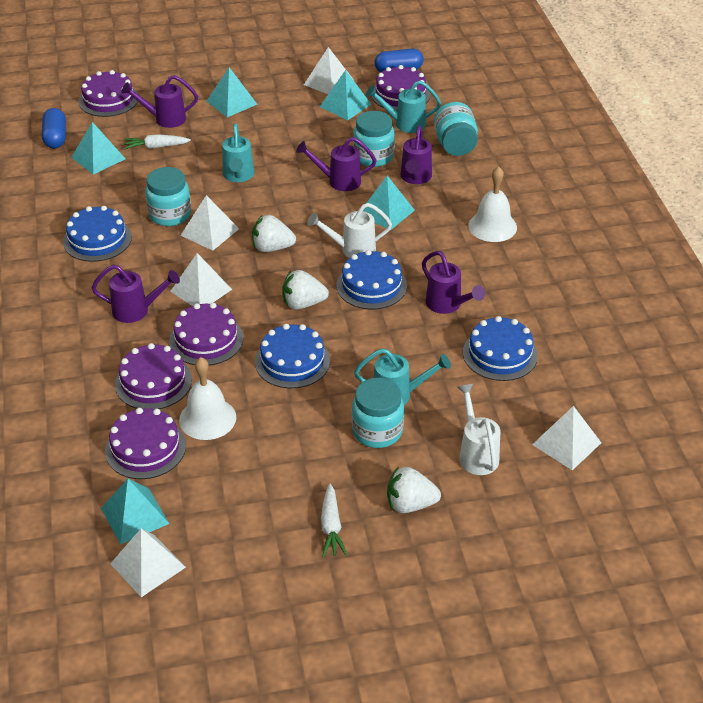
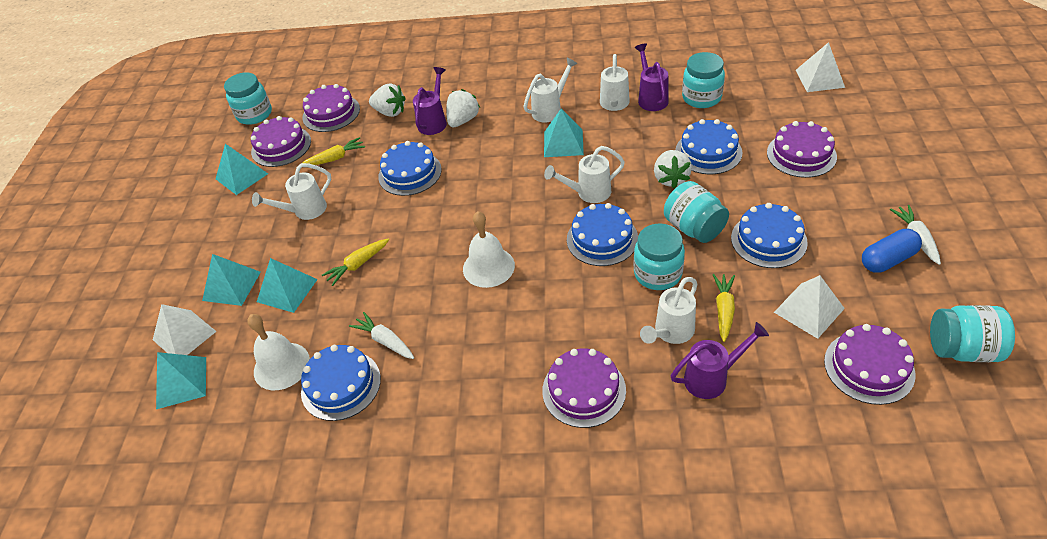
blue cake: [63,206,132,262] [255,324,330,388] [336,250,407,310] [463,316,538,381] = 4 -> [301,345,381,421] [378,141,442,196] [567,203,638,266] [675,119,743,175] [731,203,808,268] = 5
blue capsule: [42,108,66,148] [375,49,423,72] = 2 -> [862,229,922,273] = 1
purple watering can: [92,264,180,323] [121,75,198,128] [296,137,376,191] [401,125,432,184] [422,251,485,314] = 5 -> [413,67,447,135] [635,43,669,111] [671,322,769,399] = 3
turquoise jar: [145,167,191,226] [352,378,404,448] [353,111,395,167] [434,102,478,156] = 4 -> [224,72,272,125] [634,223,685,290] [664,181,729,243] [682,52,725,108] [930,305,1015,362] = 5
turquoise watering can: [222,124,254,182] [354,348,451,405] [366,80,441,133] = 3 -> none = 0
white pyramid: [110,528,186,597] [171,253,232,306] [181,195,239,251] [304,47,354,94] [532,406,601,470] = 5 -> [153,304,217,355] [774,275,845,339] [796,42,845,92] = 3
white watering can: [307,203,392,258] [458,384,500,475] = 2 -> [252,163,331,220] [523,58,578,123] [544,146,625,203] [600,54,630,111] [640,277,697,344] = 5
yellow carrot: none = 0 -> [303,137,365,165] [322,238,389,286] [713,274,735,342] = 3

